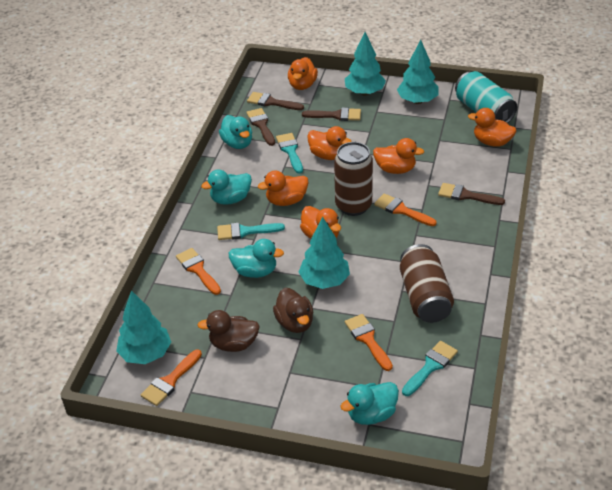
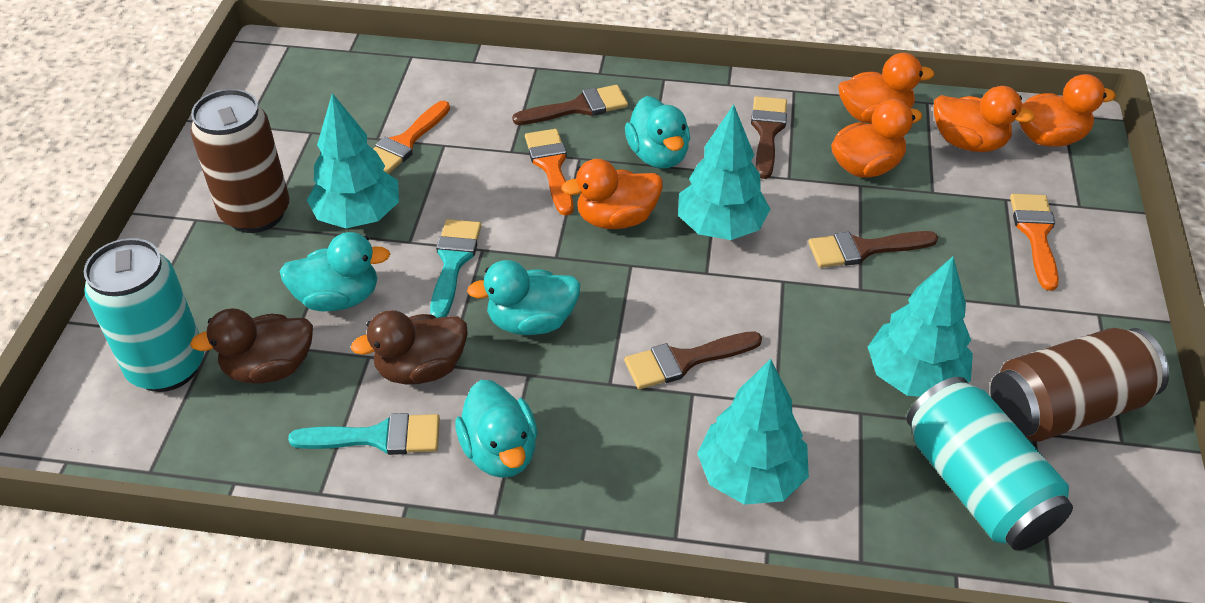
orange brush: [141,349,202,406] [176,248,221,295] [345,314,393,371] [374,194,437,226] = 4 -> [373,101,450,174] [525,129,573,216] [1010,194,1059,291] = 3
orange duck: [258,170,309,206] [288,57,318,90] [300,206,341,238] [307,126,352,160] [373,138,424,174] [468,108,516,147] = 6 -> [561,159,663,229] [831,99,922,178] [838,53,934,124] [934,86,1035,152] [1019,74,1116,147] = 5
turquoise brush: [217,223,285,240] [276,133,303,174] [402,341,458,396] = 3 -> [288,413,440,455] [430,219,481,318] = 2
turquoise can: [455,71,517,123] = 1 -> [84,238,204,392] [907,377,1073,550] = 2

